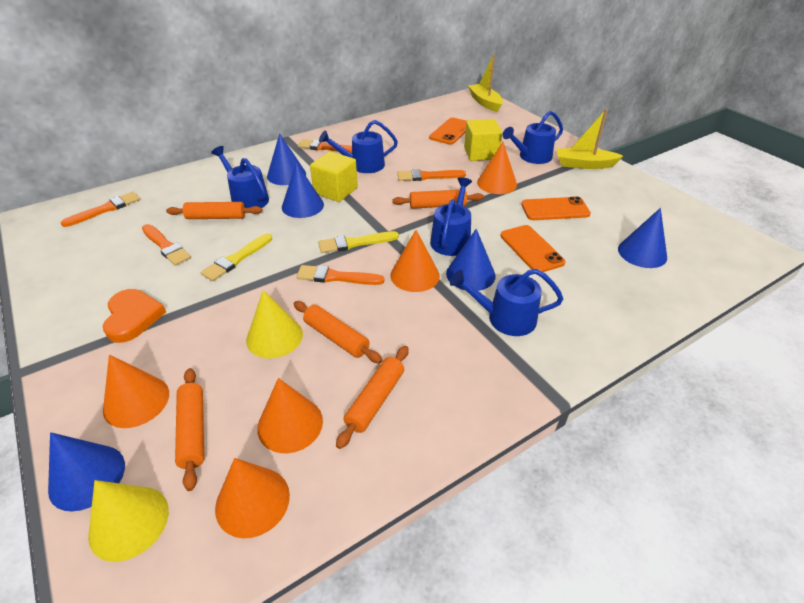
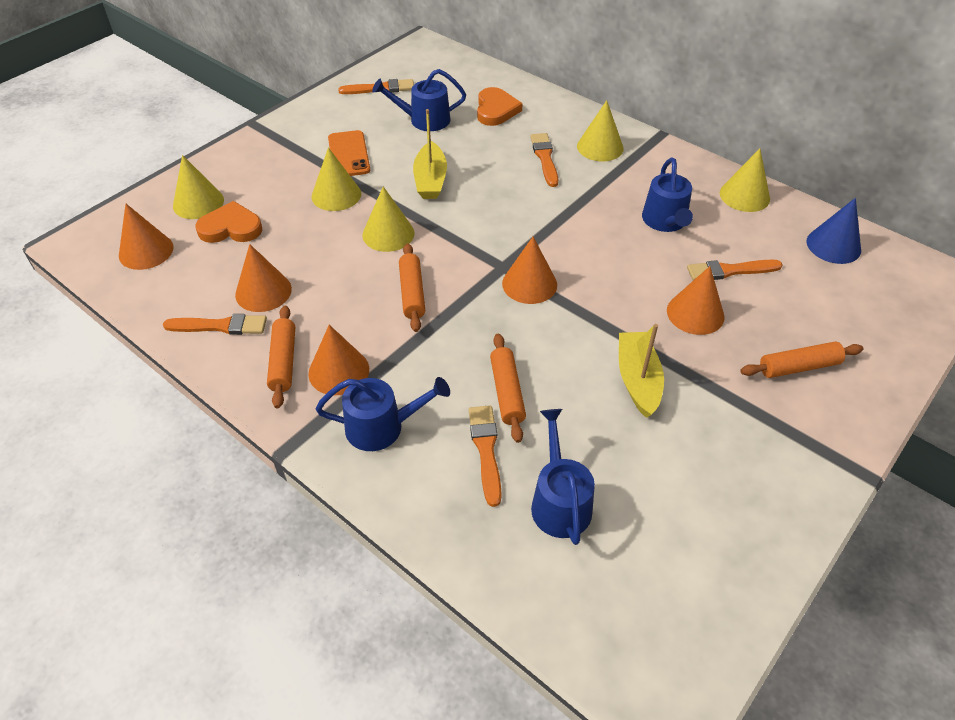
blue cone: [48,432,125,511] [267,133,306,185] [282,163,324,218] [446,229,496,291] [618,208,667,268] = 5 -> [806,198,861,264] = 1
blue watering can: [211,146,269,208] [319,120,398,173] [430,177,472,256] [450,269,563,336] [503,111,563,164] = 5 -> [316,377,450,451] [372,69,466,131] [531,409,595,545] [642,158,693,232] = 4
orange heart: [103,289,166,343] = 1 -> [196,201,262,243] [477,87,523,126] = 2
orange phone: [429,118,466,145] [500,225,565,272] [521,196,591,220] = 3 -> [328,130,370,176] = 1
orange rolling pin: [166,202,262,219] [175,368,204,491] [294,301,382,363] [336,346,409,449] [392,190,484,209] = 5 -> [267,306,295,408] [399,243,425,332] [490,334,526,443] [740,341,864,378] = 4
yellow brush: [201,234,272,281] [318,231,399,253] = 2 -> none = 0
yellow cone: [88,480,169,562] [246,290,303,358] = 2 -> [173,155,224,219] [312,147,361,211] [362,186,415,252] [577,100,624,161] [720,149,770,212] = 5
yellow cube: [310,151,358,202] [464,119,502,161] = 2 -> none = 0

